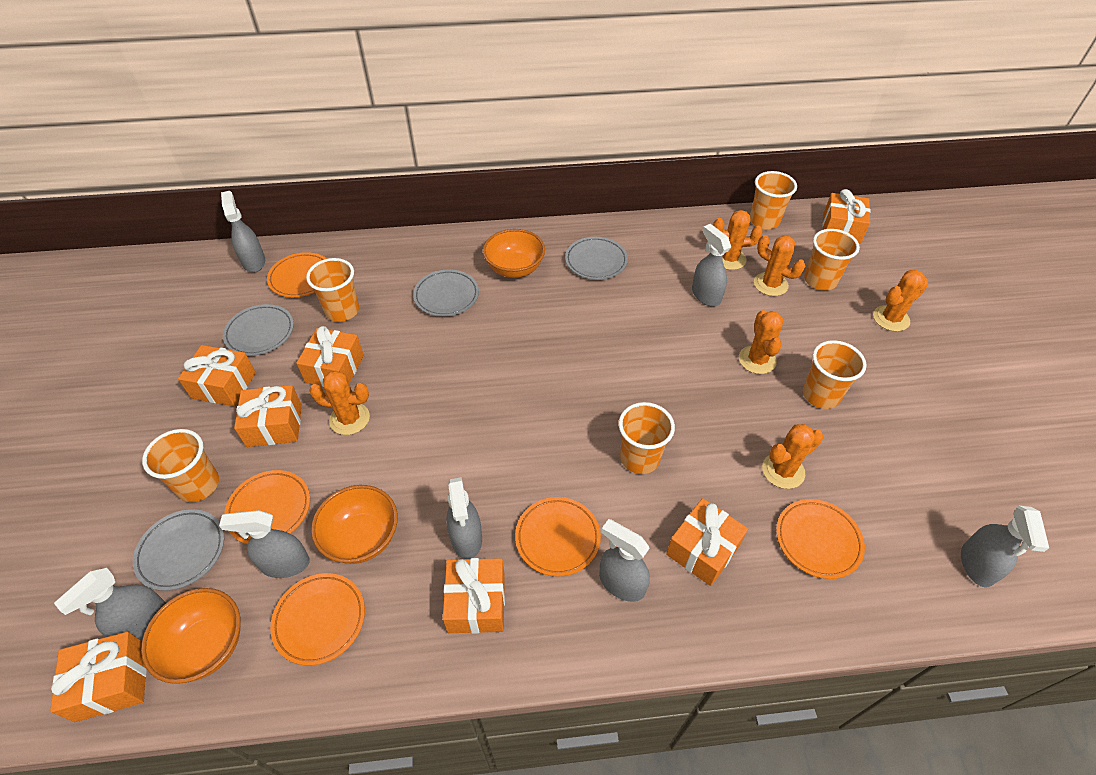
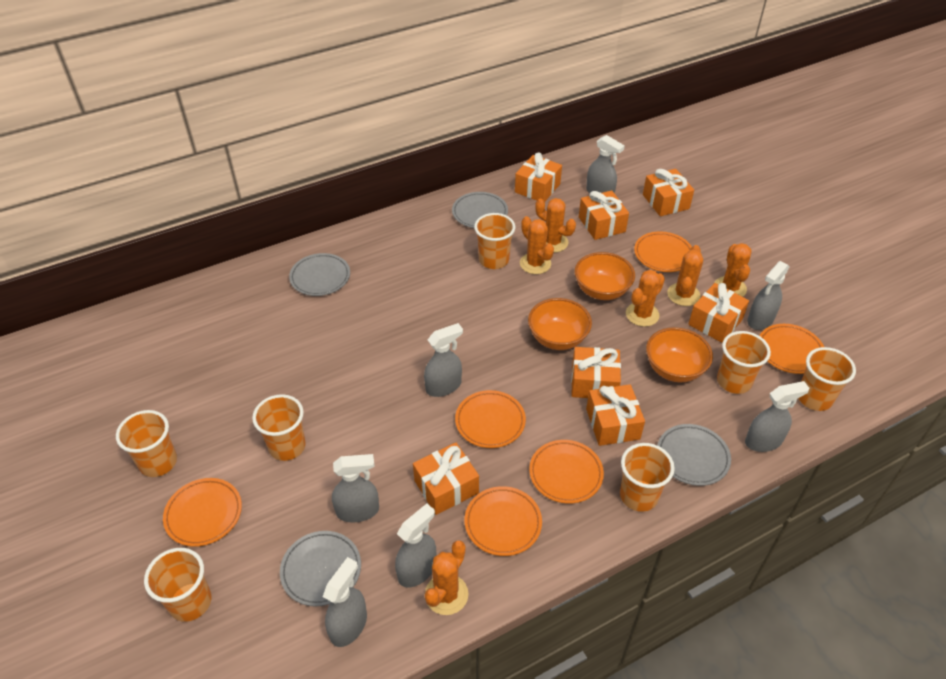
orange cup: [142,429,219,502] [306,258,359,322] [619,402,675,474] [750,171,797,230] [803,340,867,409] [804,229,860,291] = 6 -> [116,410,177,477] [144,548,211,622] [252,394,306,461] [474,213,515,269] [620,443,675,512] [717,331,771,394] [798,347,856,411] = 7
orange plate: [224,470,310,544] [267,252,327,297] [270,573,365,666] [515,497,601,577] [776,499,865,579] = 5 -> [163,478,242,547] [455,390,526,448] [465,486,542,556] [529,440,604,504] [634,231,692,272] [760,324,824,374] = 6

